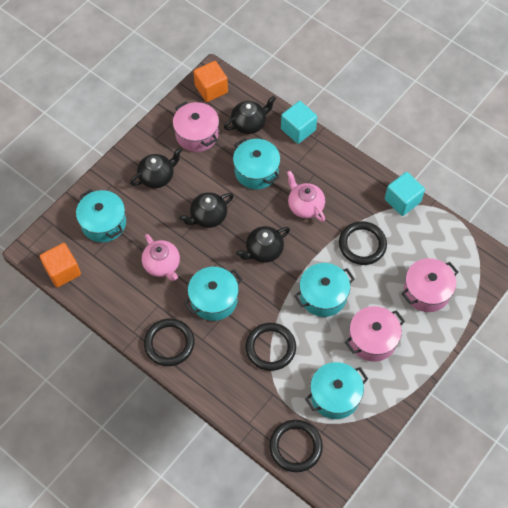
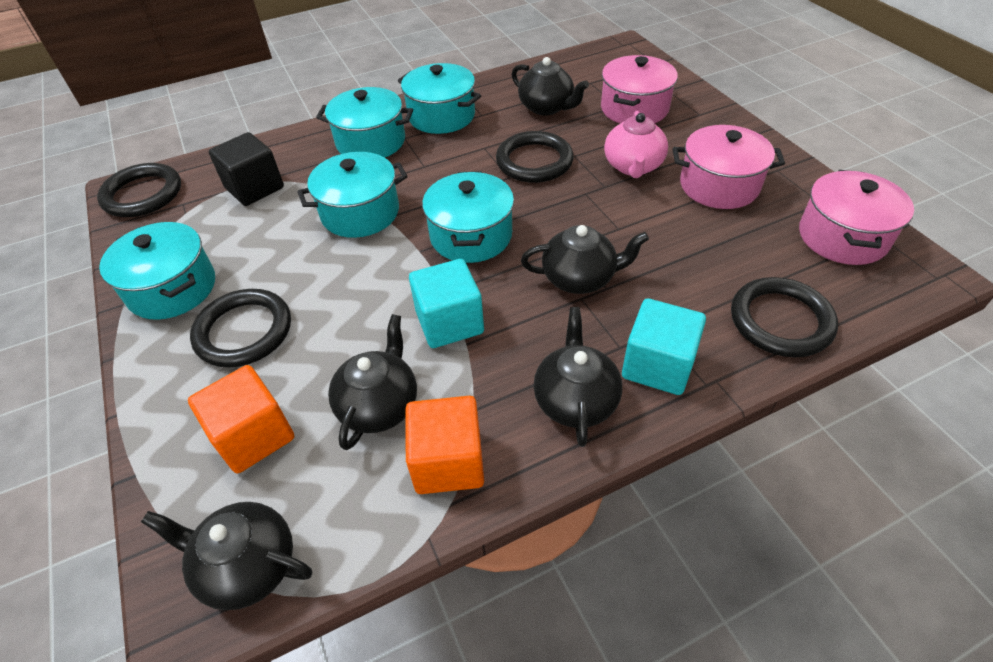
black cube: none = 0 -> [209,132,284,206] = 1
black teapot: [130,147,182,188] [179,192,234,228] [224,96,276,134] [236,226,290,263] = 4 -> [141,502,312,610] [328,314,417,450] [512,57,589,116] [521,225,649,294] [533,307,622,447] = 5
pink teapot: [142,234,180,281] [287,171,325,222] = 2 -> [604,111,668,178] = 1

